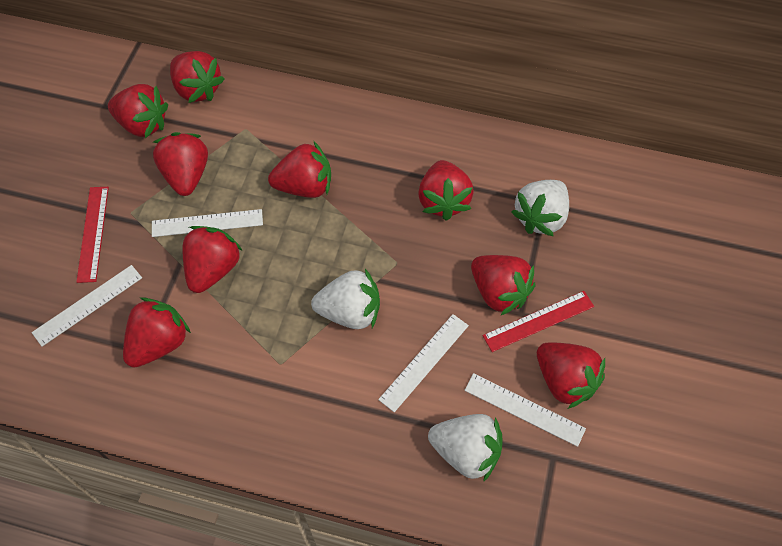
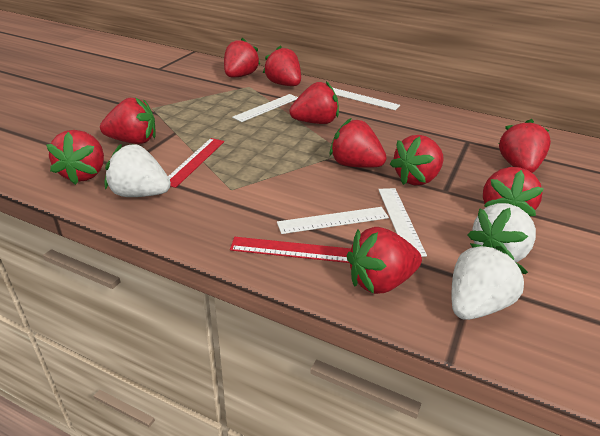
red strawberry: [108,84,168,138] [123,297,191,368] [153,132,208,196] [170,51,224,103] [183,226,243,293] [268,142,331,198] [418,160,474,221] [471,255,535,316] [537,342,605,409] = 9 -> [46,130,104,185] [100,97,156,144] [224,38,260,77] [263,45,301,86] [289,81,339,124] [329,118,387,168] [347,227,422,294] [390,135,444,185] [483,167,544,216] [499,119,551,173] = 10

